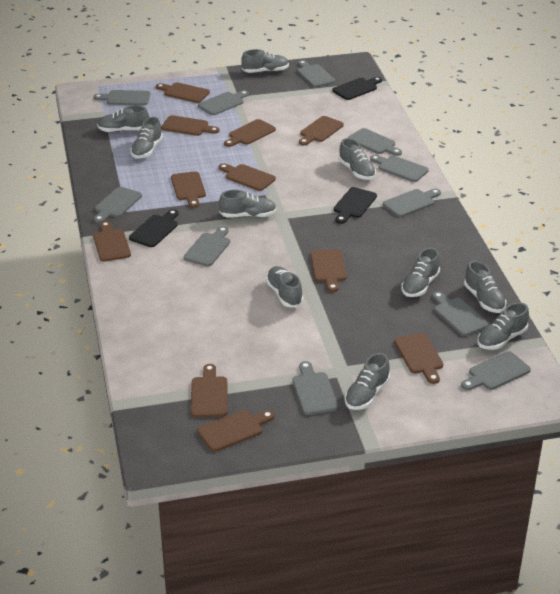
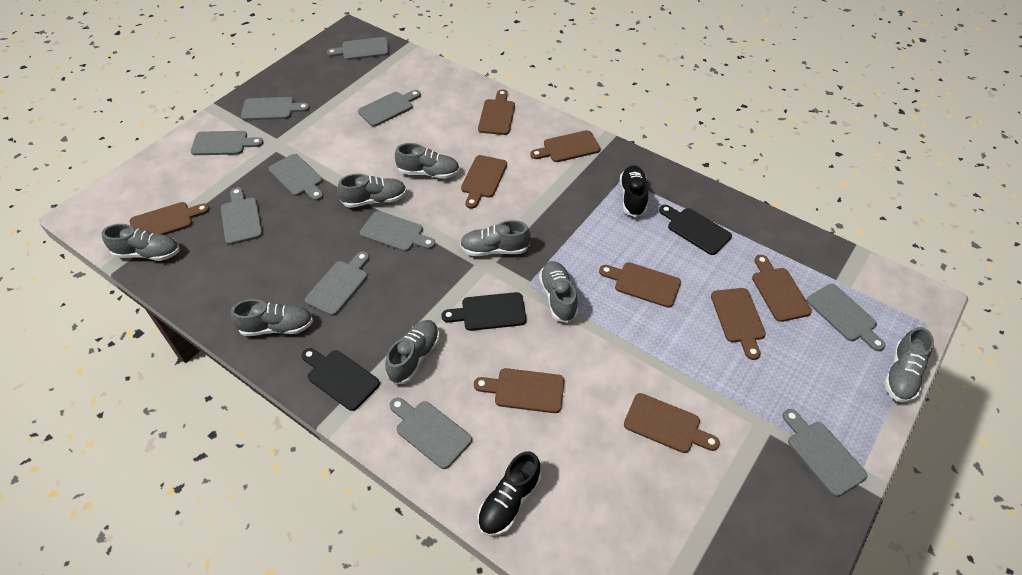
black shoe: none = 0 -> [477,451,541,536] [620,165,648,217] = 2
brown cutting board: [93,221,131,262] [156,83,210,103] [161,115,219,136] [171,171,206,208] [191,364,227,417] [197,410,274,452] [219,163,276,191] [224,119,276,147] [299,116,344,146] [310,249,347,292] [394,333,443,384] = 11 -> [130,202,210,235] [461,155,507,208] [474,368,564,413] [478,89,515,135] [530,130,601,162] [599,262,681,308] [624,393,720,453] [711,288,766,360] [752,255,812,322] = 9
grey shoe: [97,106,149,132] [131,117,163,158] [219,190,276,218] [241,49,289,73] [266,266,303,307] [339,138,376,180] [345,353,390,410] [401,248,440,297] [464,261,506,313] [478,302,529,350] = 10 -> [102,224,180,261] [231,299,313,336] [337,174,407,208] [385,320,440,384] [395,143,460,179] [460,220,531,256] [539,261,578,323] [884,327,934,402] = 8

